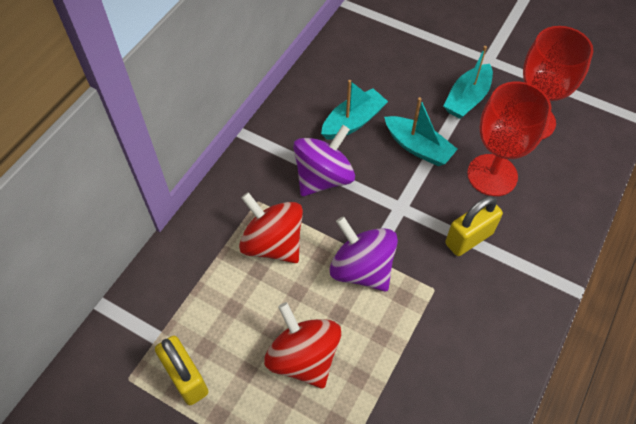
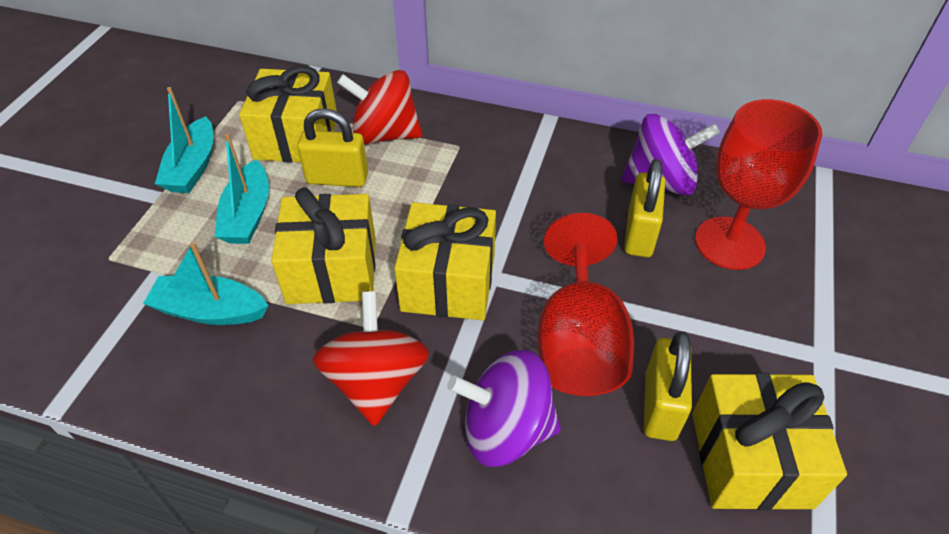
yellow gift: none = 0 -> [239,66,337,163] [271,187,376,304] [394,202,496,320] [692,373,847,510] = 4
yellow padlock: [155,336,209,405] [445,196,503,256] = 2 -> [297,108,368,187] [624,159,665,257] [644,331,692,441] = 3

